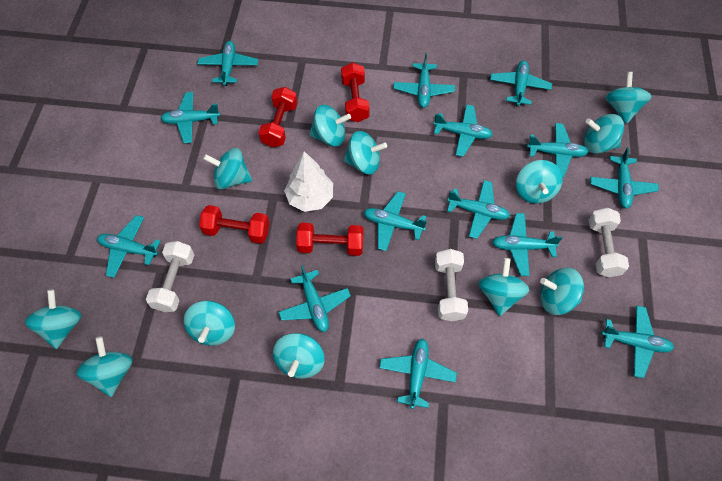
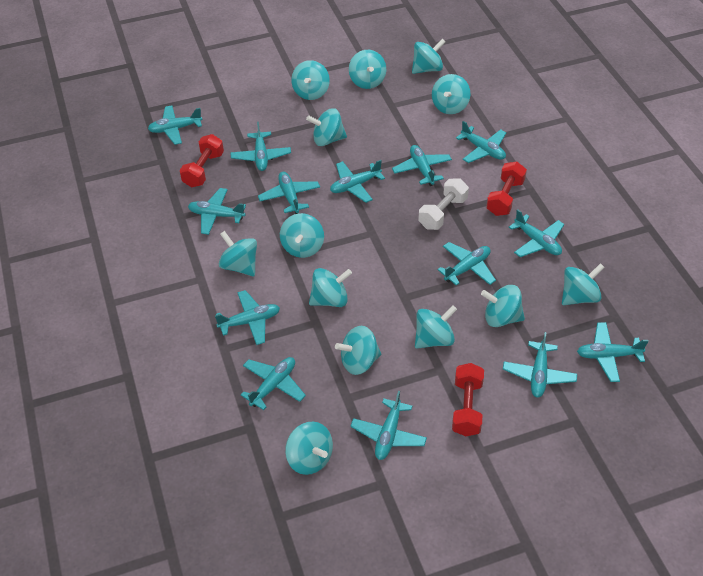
red dumbbell: [199,205,269,244] [259,87,297,147] [296,223,364,256] [341,62,370,122] = 4 -> [180,134,224,187] [452,363,484,436] [486,162,527,216] = 3
turquoise spinning top: [25,289,81,349] [76,336,133,397] [184,301,235,346] [203,148,252,189] [273,333,324,379] [309,105,351,146] [343,131,387,174] [478,258,529,316] [516,160,563,204] [540,268,584,315] [584,114,624,154] [605,72,652,124] = 12 -> [219,231,257,276] [280,213,324,258] [285,422,333,475] [291,60,330,100] [306,108,347,146] [309,268,352,307] [335,326,381,375] [349,50,386,89] [412,39,445,74] [415,305,457,349] [432,74,471,114] [481,285,525,327] [562,263,605,305] = 13
white dumbbell: [146,241,194,312] [435,249,468,321] [589,208,629,277] = 3 -> [418,179,469,230] = 1
white tree: [284,151,333,212] = 1 -> none = 0

